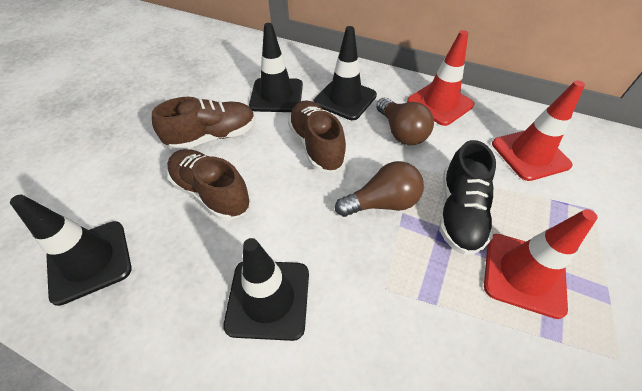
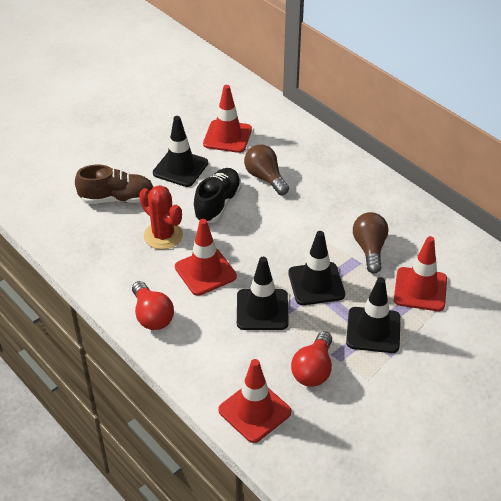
brown shoe: [152,97,255,151] [167,149,251,221] [288,100,347,172] = 3 -> [75,165,153,204] = 1
red cactus: none = 0 -> [139,185,183,249] = 1
red light bulb: none = 0 -> [132,281,174,330] [291,331,332,387] = 2
red traffic cone: [407,30,474,126] [484,209,598,319] [492,80,585,181] = 3 -> [175,219,237,296] [203,85,252,153] [218,359,291,443] [394,236,447,311] = 4

